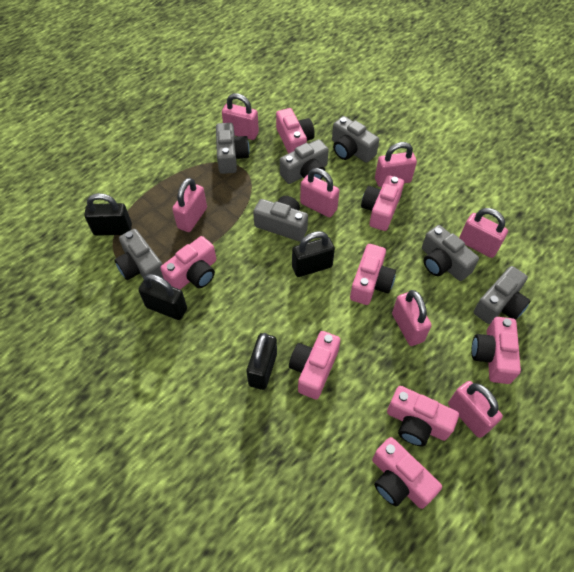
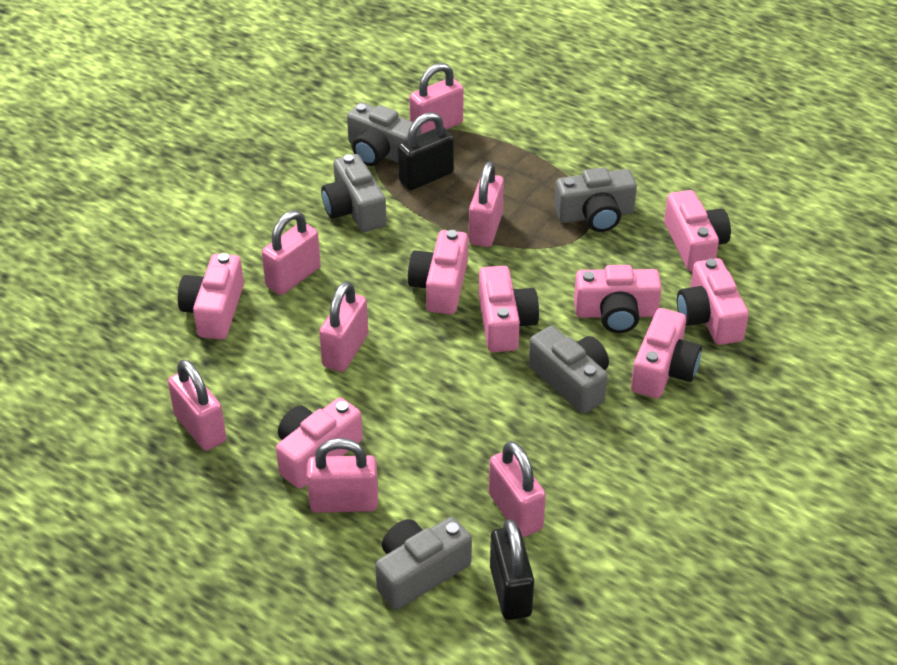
black padlock: [84,193,132,236] [138,274,187,320] [247,333,277,390] [292,231,335,277] = 4 -> [398,112,454,190] [490,519,534,620] = 2
grey camera: [114,229,164,280] [216,123,250,174] [253,196,308,241] [280,139,329,184] [332,116,379,163] [422,225,479,281] [474,266,530,324] = 7 -> [321,154,387,232] [347,102,421,166] [375,517,472,610] [528,326,609,414] [554,167,637,232] = 5

